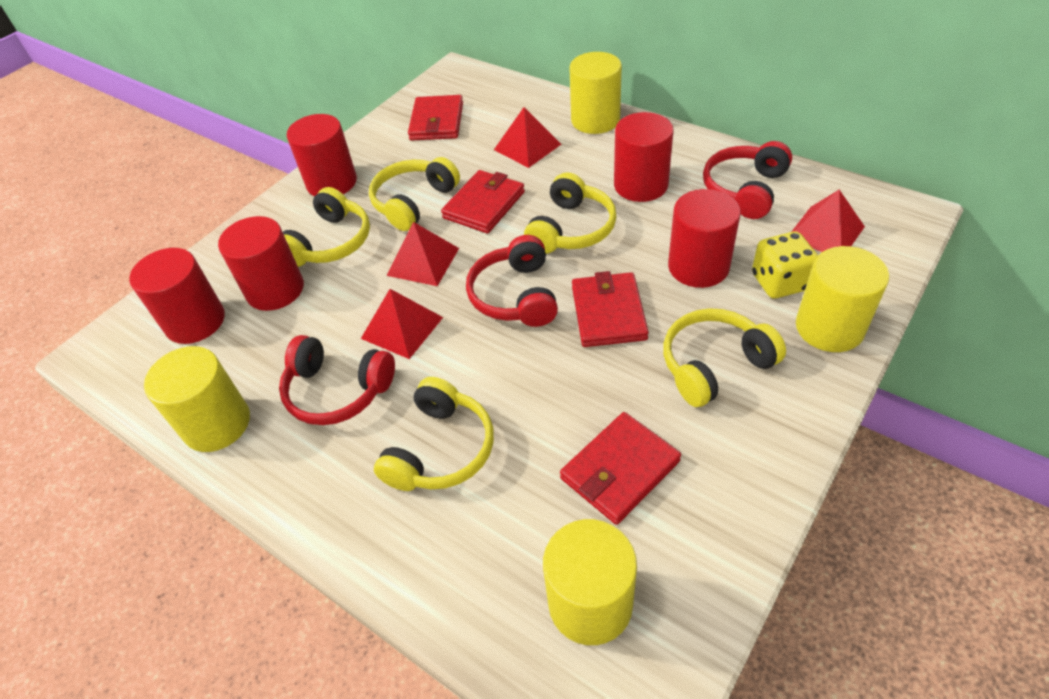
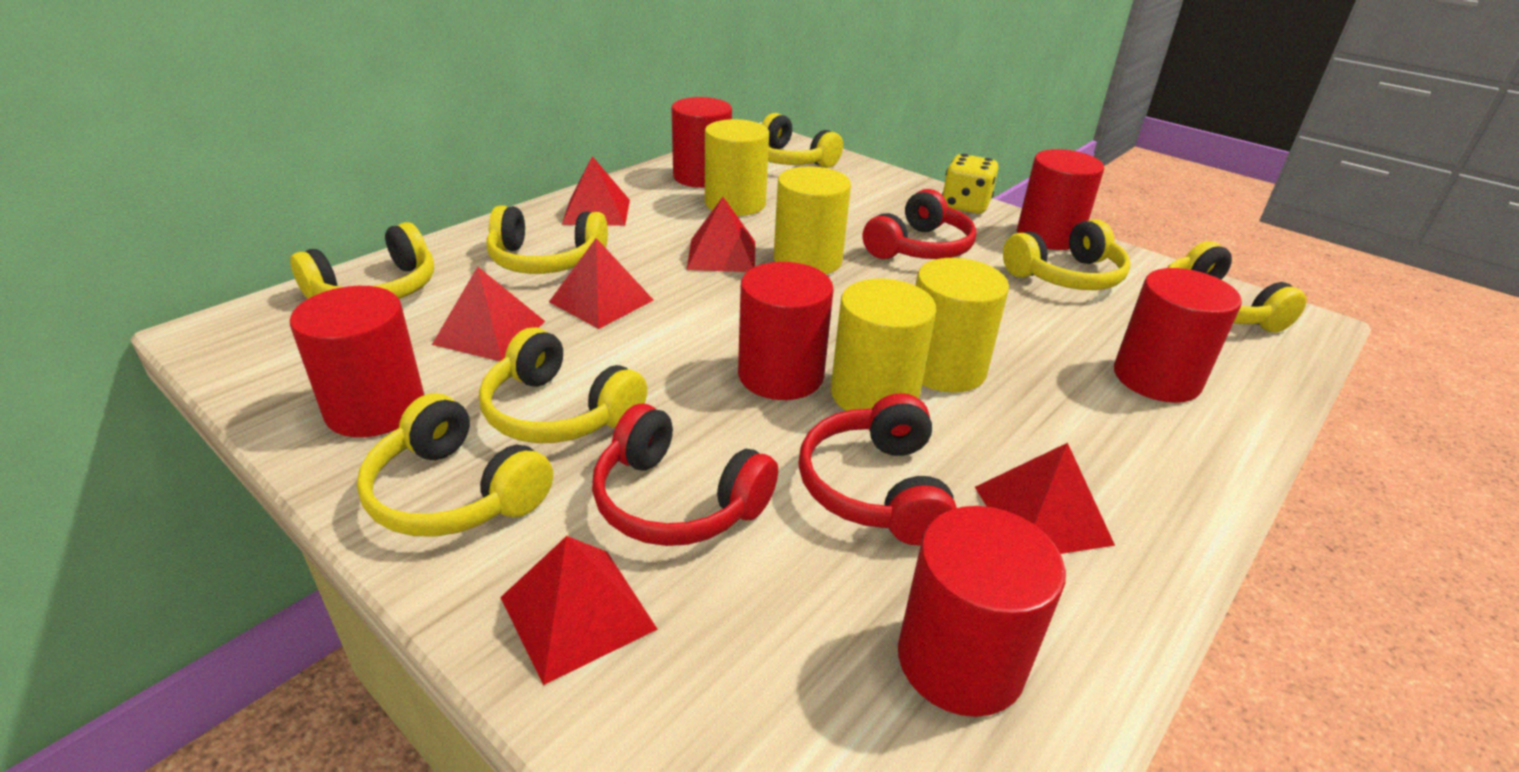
red cylinder: [129,248,225,344] [218,216,304,311] [287,114,357,197] [614,112,674,202] [668,189,741,288] = 5 -> [290,286,424,437] [671,97,732,188] [738,262,833,400] [898,506,1066,717] [1017,149,1104,250] [1114,268,1242,403] = 6
red pyramid: [361,289,443,359] [387,222,459,286] [494,107,561,168] [791,189,865,252] = 4 -> [432,267,545,361] [500,536,657,685] [549,238,654,329] [562,156,630,226] [687,197,755,272] [975,443,1115,554] = 6
red wallet: [408,95,463,141] [441,170,525,233] [560,412,681,525] [572,271,649,347] = 4 -> none = 0
yellow headphones: [283,187,370,267] [369,157,460,231] [374,377,494,491] [524,172,616,254] [663,309,786,407] = 5 -> [290,222,434,299] [357,393,553,537] [479,327,647,443] [486,205,608,274] [762,113,843,168] [1003,219,1131,290] [1167,241,1307,333] = 7

